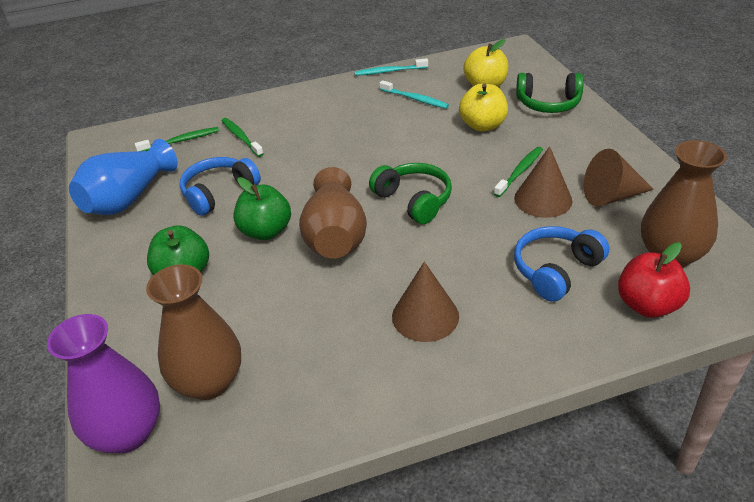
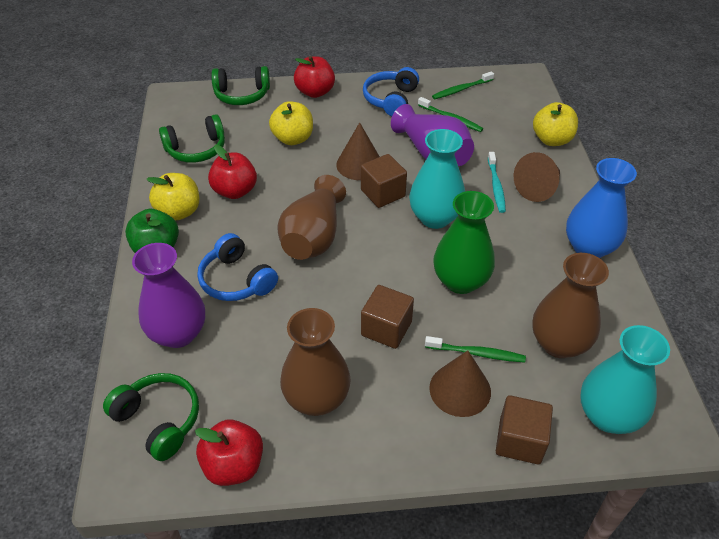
brown cube: none = 0 -> [361,154,407,208] [361,285,414,349] [496,395,553,464] = 3
green apple: [147,225,209,275] [234,177,291,240] = 2 -> [125,209,179,253] = 1
green headphones: [369,163,452,224] [516,73,584,113] = 2 -> [103,373,199,461] [159,114,225,163] [211,66,270,105] = 3
green vase: none = 0 -> [433,191,495,294] = 1
purple vase: [47,314,160,453] = 1 -> [132,243,205,348] [391,104,474,166] = 2
red apple: [618,242,690,318] = 1 -> [195,420,263,486] [208,145,257,199] [294,56,335,98] = 3
turquoise toothbrush: [355,58,428,76] [380,80,449,109] = 2 -> [488,152,506,213] = 1
turquoise vase: none = 0 -> [409,129,465,229] [580,325,670,434] = 2
yellow apple: [459,83,508,132] [463,39,508,87] = 2 -> [146,173,199,221] [269,101,313,145] [533,102,578,146] = 3

